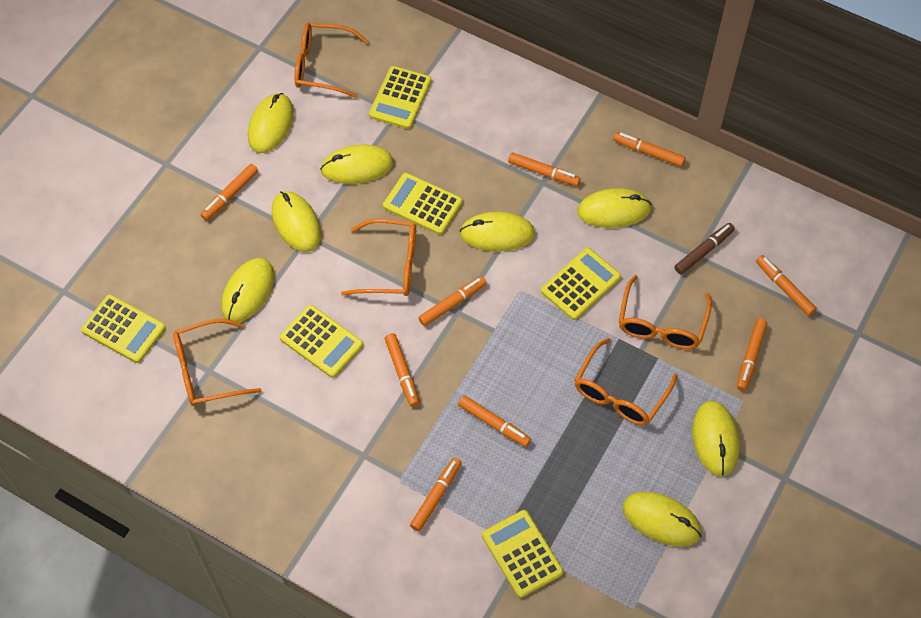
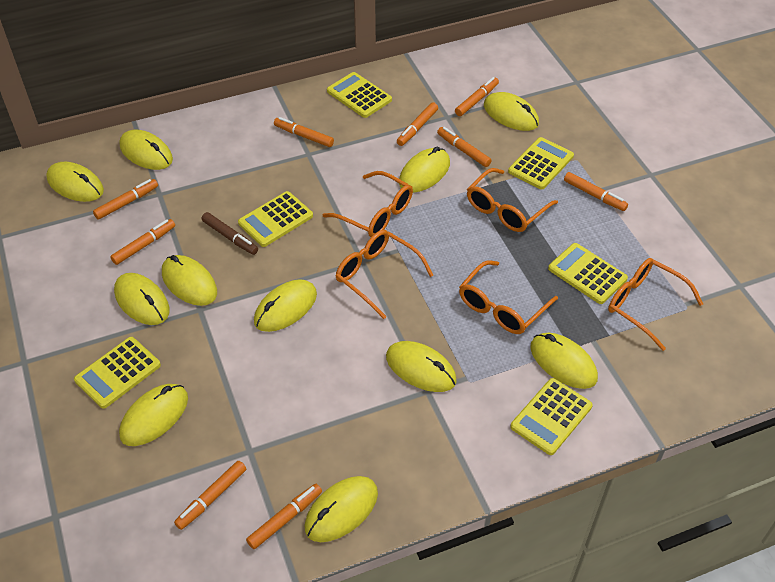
yellow mouse: [221,258,275,322] [248,93,294,153] [272,191,321,252] [320,144,394,184] [460,212,535,252] [577,188,652,228] [623,492,702,547] [692,401,740,477] = 8 -> [46,162,104,202] [114,273,170,325] [119,130,173,170] [119,384,188,446] [162,255,217,306] [254,279,317,332] [304,476,378,542] [386,341,457,392] [399,147,450,193] [484,92,539,131] [530,333,598,389] = 11

